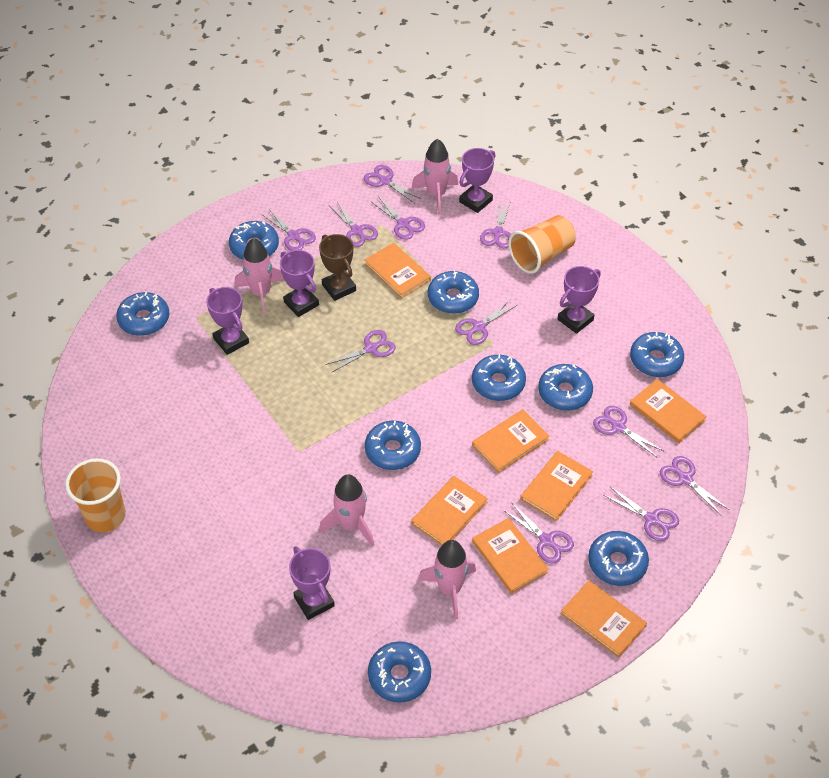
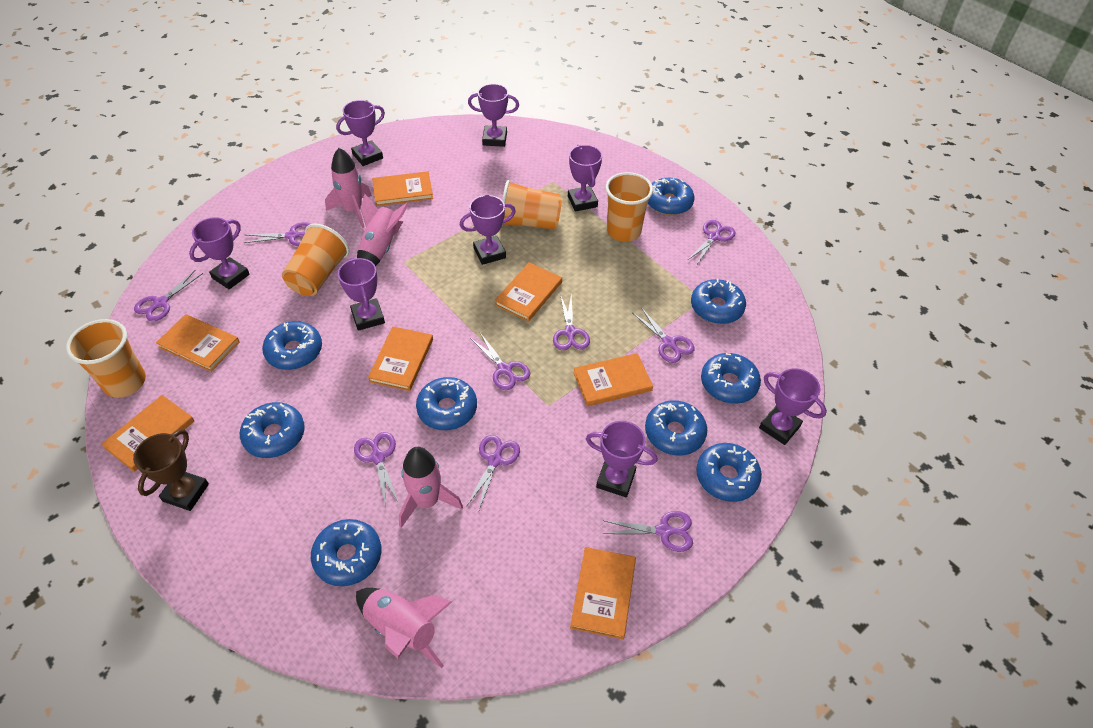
orange cup: [65,458,126,532] [508,215,576,274] = 2 -> [66,319,146,398] [282,224,349,296] [502,180,562,230] [605,172,653,242] = 4
purple scissors: [261,209,316,251] [326,330,396,373] [330,201,378,247] [364,165,422,203] [370,196,425,240] [455,300,517,345] [480,201,511,248] [503,502,574,563] [593,406,663,458] [604,487,679,541] [660,456,728,516] = 11 -> [134,270,203,322] [244,222,311,246] [354,432,399,507] [466,435,520,510] [470,333,530,390] [553,294,590,350] [603,511,693,552] [633,308,695,363] [688,220,736,264] = 9
purple trophy: [206,287,249,355] [280,250,319,317] [289,546,335,620] [459,148,495,213] [558,266,601,334] = 5 -> [189,217,250,289] [336,100,385,166] [338,257,385,331] [460,195,516,265] [468,84,519,147] [568,145,602,211] [586,421,657,497] [759,368,827,445] = 8

